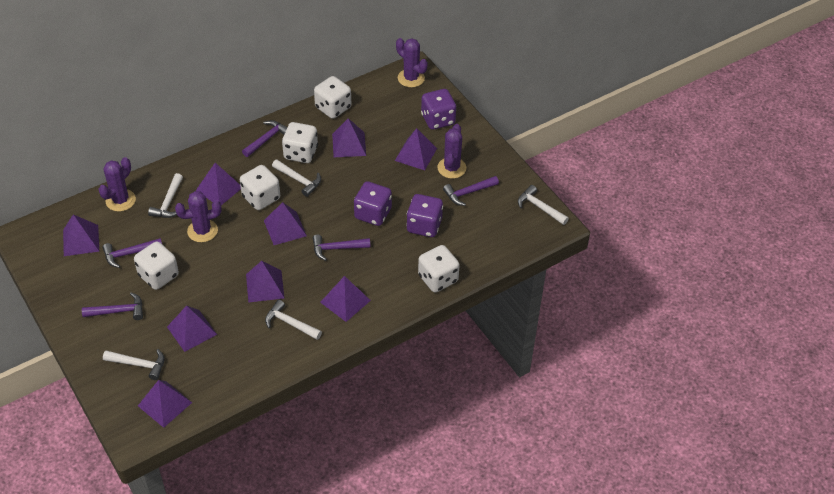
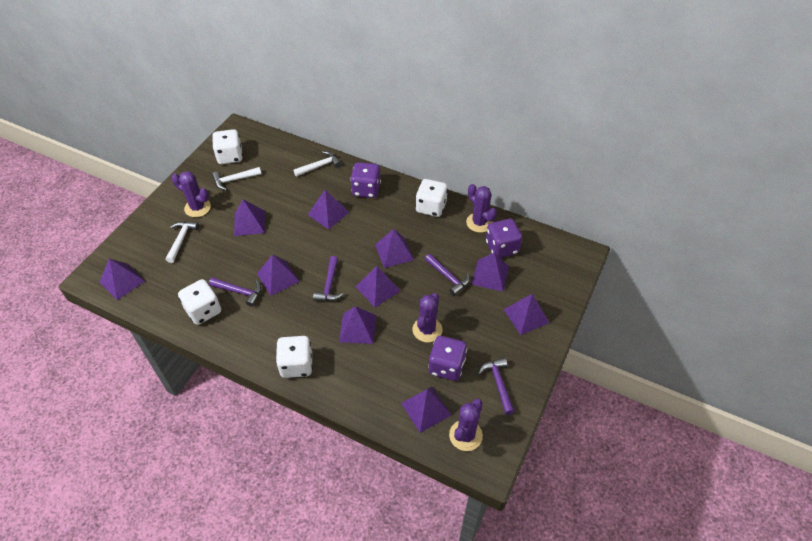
purple hammer: [82,292,143,320] [102,238,162,268] [242,120,287,157] [313,234,371,261] [443,176,499,206] = 5 -> [209,277,261,307] [313,256,343,301] [425,254,470,296] [478,357,515,415] = 4
purple pyramid: [63,214,99,256] [138,380,192,428] [167,305,217,352] [196,163,241,205] [246,261,284,303] [264,202,307,245] [320,276,371,322] [332,118,366,157] [395,128,437,170] = 9 -> [100,259,145,300] [234,199,265,236] [257,254,300,296] [308,190,349,229] [339,306,376,344] [356,266,401,307] [375,229,414,268] [401,387,451,433] [471,252,509,292] [504,294,550,335] = 10
white dice: [134,242,179,290] [240,165,280,210] [282,122,318,163] [314,76,351,119] [418,245,460,293] = 5 -> [178,279,221,325] [212,129,243,164] [276,336,313,378] [416,179,448,217] = 4
white hammer: [103,349,165,380] [148,173,183,218] [265,300,322,340] [272,159,321,197] [518,185,569,225] = 5 -> [166,221,199,263] [212,167,261,190] [293,151,341,177] = 3

